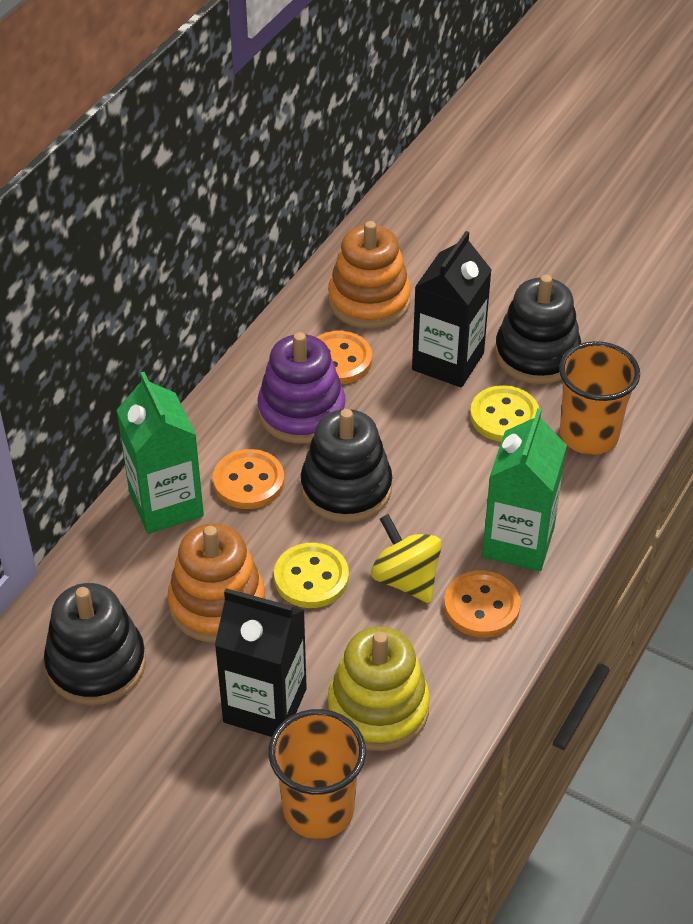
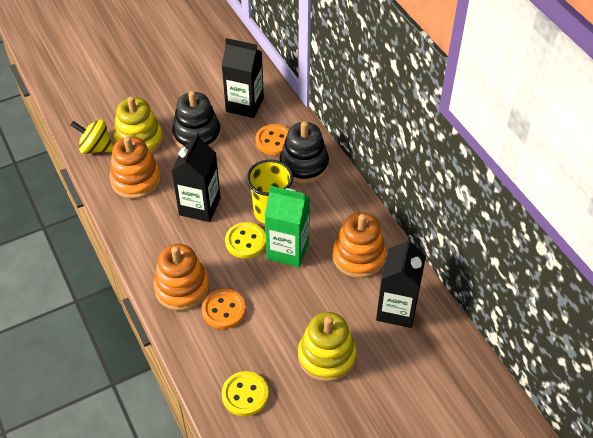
black carton: [215,588,307,737] [412,231,492,387] = 2 -> [171,133,221,222] [222,38,264,118] [376,237,426,328] = 3
black stacking toy: [44,583,146,705] [301,409,392,523] [495,275,581,384] = 3 -> [172,91,221,149] [279,121,329,184] = 2
green carton: [116,372,204,534] [482,408,567,571] = 2 -> [265,186,310,267] = 1
orange button: [213,449,284,509] [317,331,372,384] [444,571,521,638] = 3 -> [202,289,246,329] [256,124,289,155] = 2
orange cup: [268,709,366,839] [559,341,640,455] = 2 -> none = 0
orange stacking toy: [167,523,265,643] [328,221,411,329] = 2 -> [109,136,161,199] [153,244,210,311] [332,212,387,278] = 3
purple stacking toy: [257,332,346,444] = 1 -> none = 0
yellow cup: none = 0 -> [246,160,293,224] = 1
yellow stacking toy: [328,626,430,751] = 1 -> [114,96,163,154] [298,312,356,382] = 2

